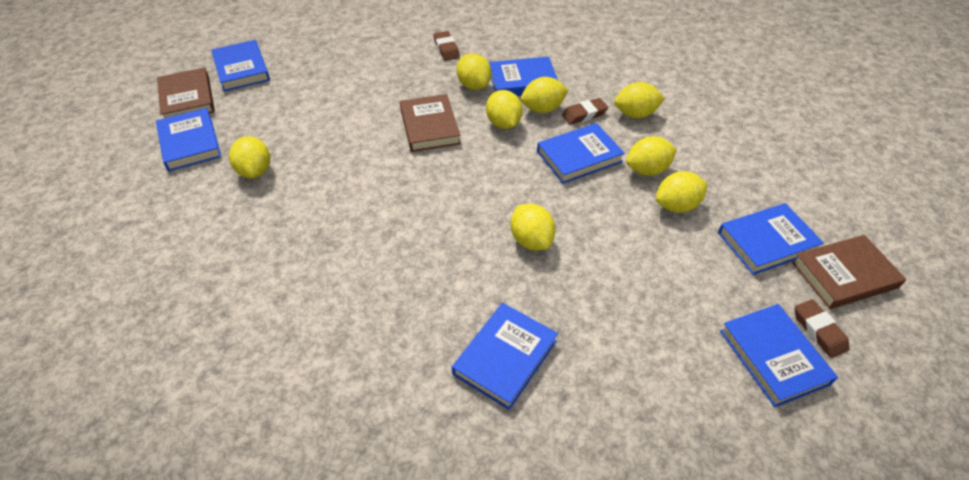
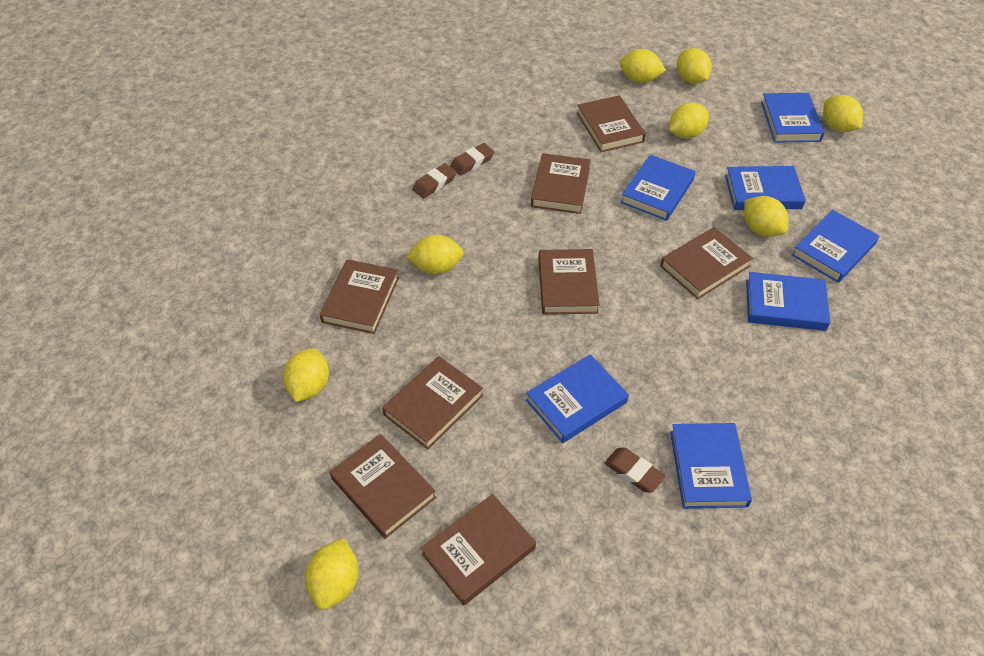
brown book: [157,67,215,118] [400,94,461,152] [792,235,906,309] = 3 -> [320,259,399,334] [330,434,436,539] [382,356,483,450] [421,494,536,606] [531,153,591,214] [538,249,600,314] [577,95,646,152] [660,227,753,299] = 8

